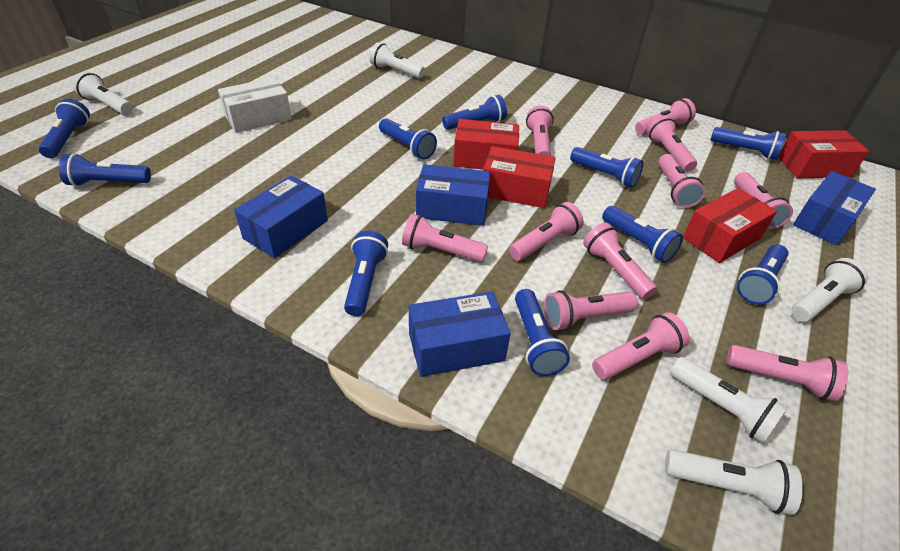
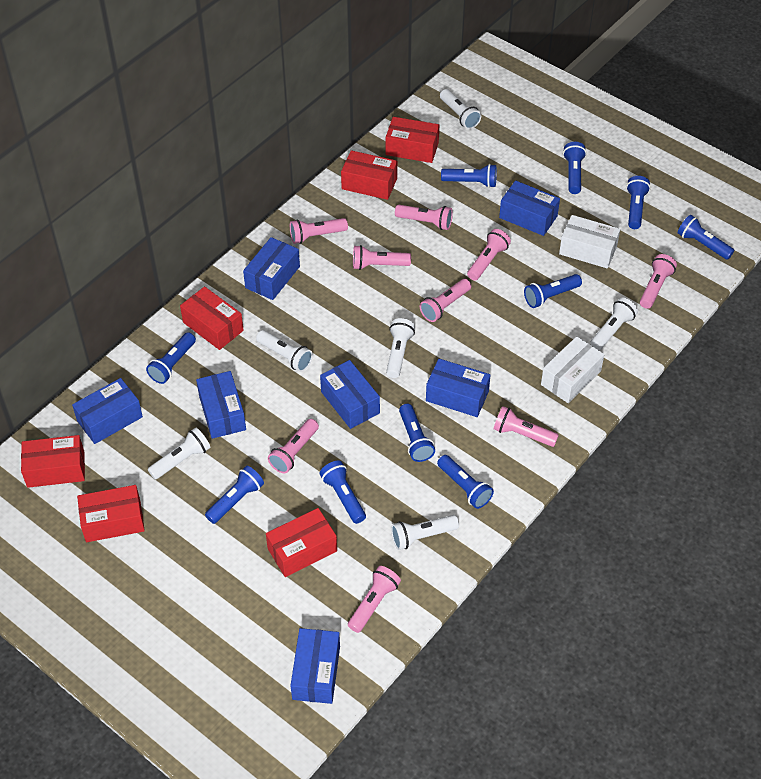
blue box: [234,175,328,258] [409,291,511,377] [416,164,491,226] [793,171,876,245] = 4 -> [72,378,143,444] [196,371,246,439] [243,237,300,300] [290,628,340,704] [320,360,380,429] [426,359,491,417] [499,180,560,236] = 7
pink flashlight: [402,214,488,262] [509,202,584,261] [526,105,554,156] [544,290,638,331] [583,223,657,299] [592,312,690,380] [635,98,696,135] [647,115,697,172] [658,154,705,208] [726,345,848,401] [734,172,793,229] = 11 -> [268,419,319,473] [290,218,348,244] [348,566,401,633] [353,245,411,270] [395,205,453,230] [420,279,471,322] [467,229,511,281] [493,406,559,447] [640,254,677,309] = 9
red box: [453,119,519,169] [483,146,556,208] [683,188,777,263] [778,130,869,179] = 4 -> [21,435,85,488] [77,485,145,542] [180,286,244,350] [266,508,337,577] [341,150,397,200] [386,117,439,163] = 6
white box: [218,77,292,133] = 1 -> [541,336,604,403] [559,215,620,269] = 2
white flashlight: [73,72,133,115] [370,42,425,78] [665,449,803,515] [670,357,788,444] [791,258,868,322] = 5 -> [148,427,210,479] [256,330,313,372] [386,318,415,378] [391,515,459,550] [440,89,481,129] [590,298,638,350] = 6

